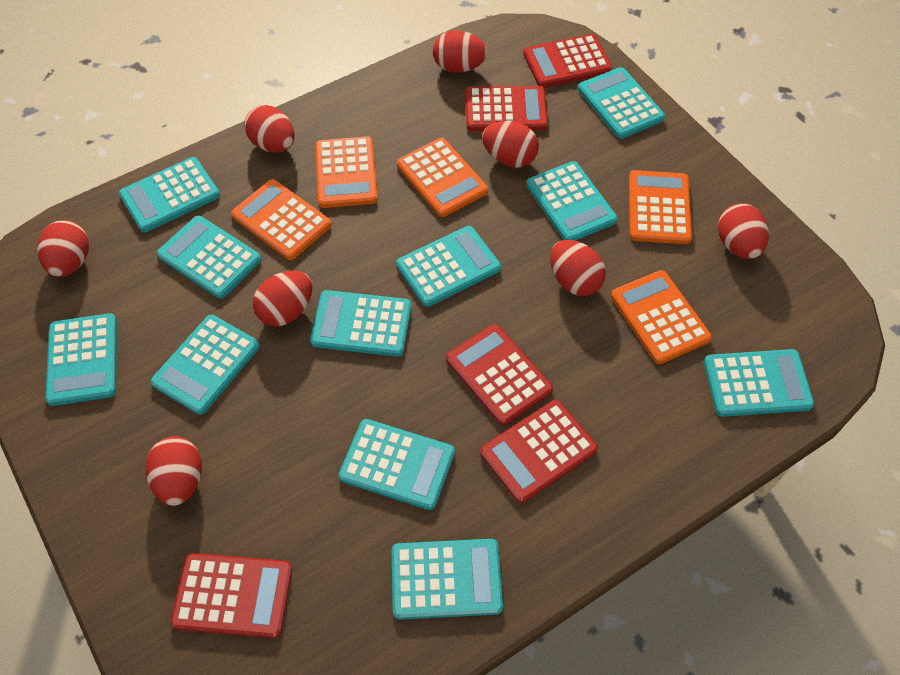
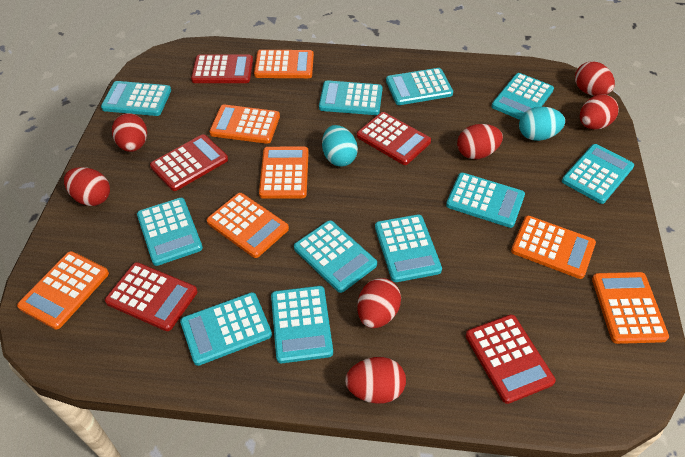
orange calculator: [231,179,332,260] [315,136,378,208] [397,138,488,217] [611,270,712,364] [629,170,692,244] = 5 -> [17,251,109,329] [207,193,289,258] [209,104,280,144] [254,50,314,78] [259,147,309,199] [511,216,596,279] [592,272,669,344] = 7
red egg: [37,220,89,277] [146,436,202,506] [244,105,295,153] [253,271,312,327] [433,30,487,73] [482,121,539,168] [550,240,606,296] [718,203,769,259] = 8 -> [64,167,110,206] [112,113,147,152] [345,357,406,404] [357,278,401,328] [457,124,503,159] [575,61,615,96] [580,94,619,129] = 7
turquoise egg: none = 0 -> [322,125,358,167] [519,107,565,141] = 2

